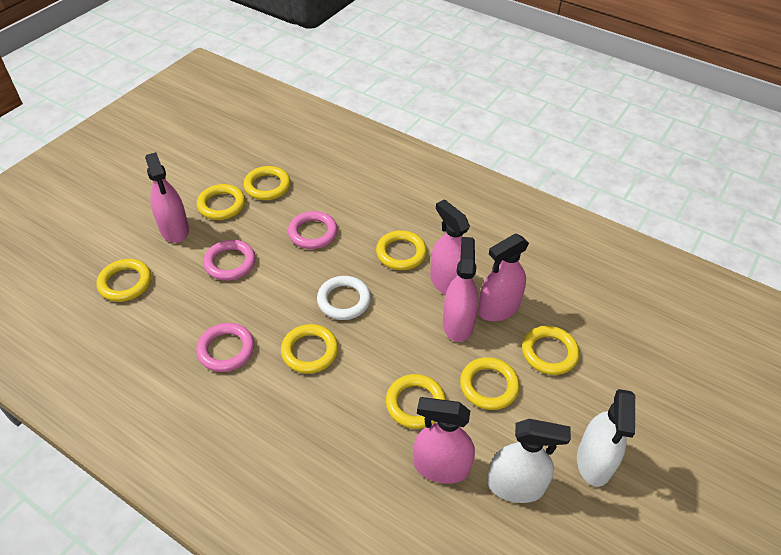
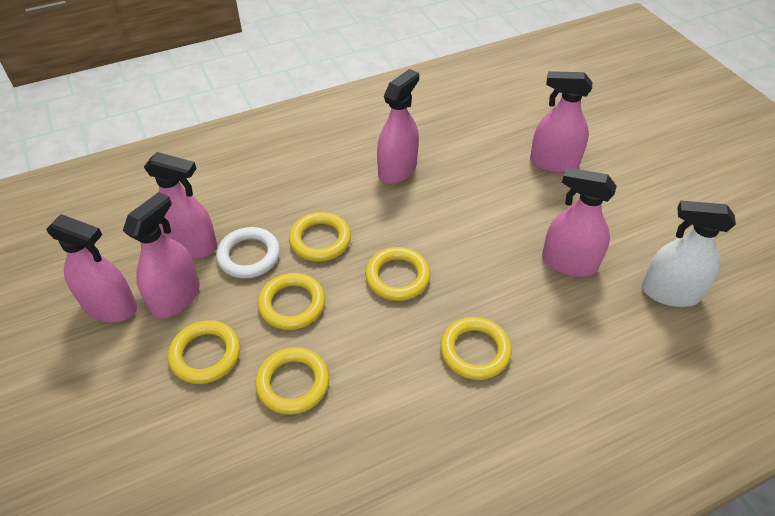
pink ring: [196,323,254,372] [203,240,256,281] [288,211,338,249] = 3 -> none = 0
pink spray bottle: [145,152,189,243] [414,397,475,484] [430,199,470,295] [443,237,479,342] [478,233,529,321] = 5 -> [46,214,137,322] [123,192,200,318] [144,152,217,258] [377,69,419,184] [530,71,592,173] [542,167,617,277] = 6
white spray bottle: [487,419,571,503] [577,389,635,487] = 2 -> [641,201,736,307] = 1
yellow ring: [96,259,152,302] [197,184,245,220] [243,166,290,200] [281,324,338,374] [376,230,427,270] [386,374,446,429] [460,357,520,410] [522,326,580,375] = 8 -> [168,320,240,384] [256,347,329,415] [258,273,325,330] [289,212,351,262] [365,247,430,301] [440,317,512,380] = 6

